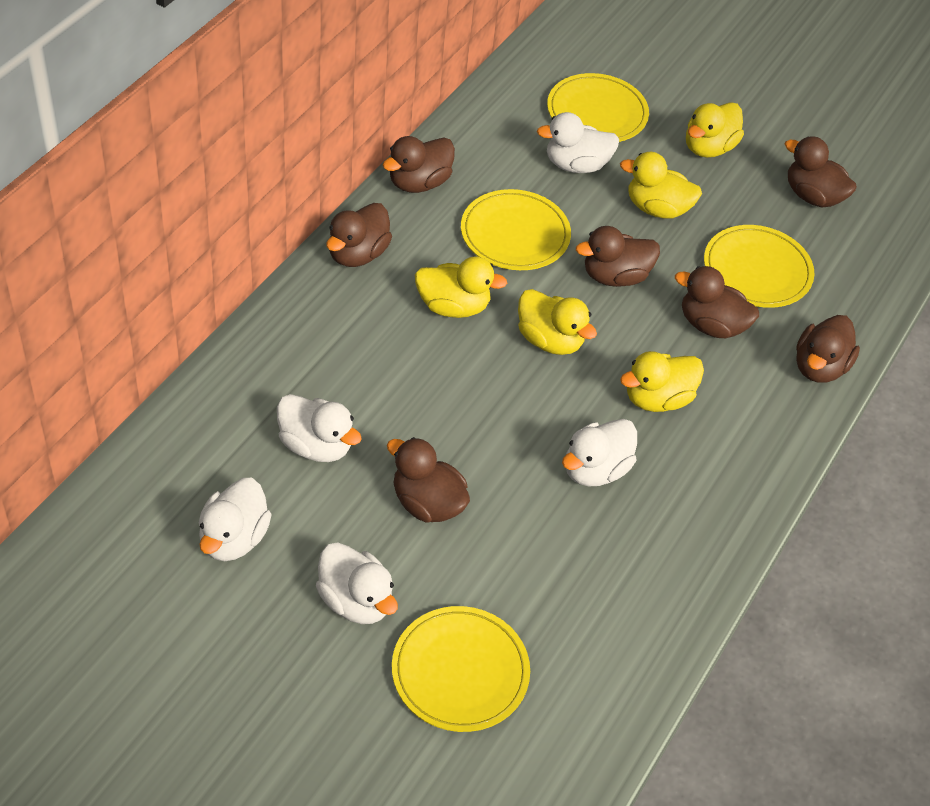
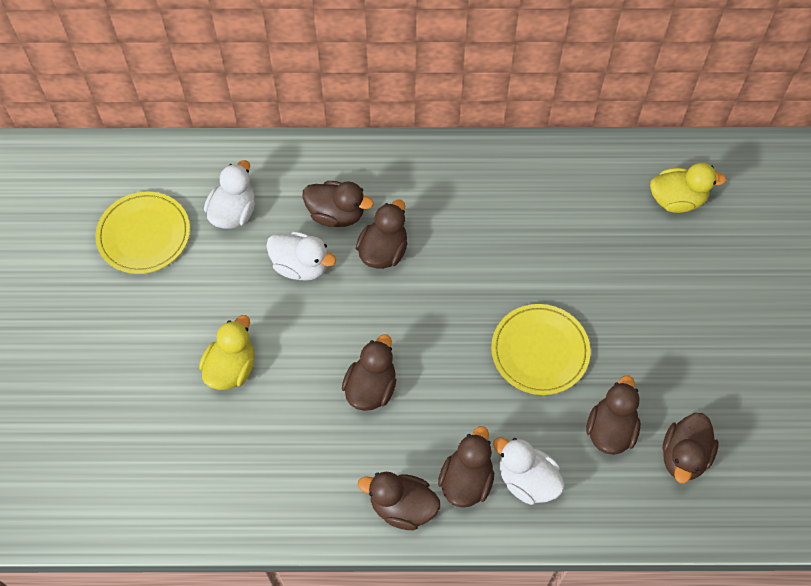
white duck: [199,478,272,561] [277,394,362,462] [316,542,398,624] [537,112,619,173] [562,419,637,486] = 5 -> [204,160,255,229] [266,231,336,281] [493,438,565,505] = 3
yellow duck: [415,256,507,318] [518,289,597,355] [620,152,702,219] [620,351,704,412] [686,102,744,158] = 5 -> [199,315,254,390] [650,163,727,213] = 2
yellow plate: [392,606,530,732] [461,189,571,270] [547,73,649,142] [704,225,814,308] = 4 -> [95,192,190,274] [491,304,591,395] = 2

